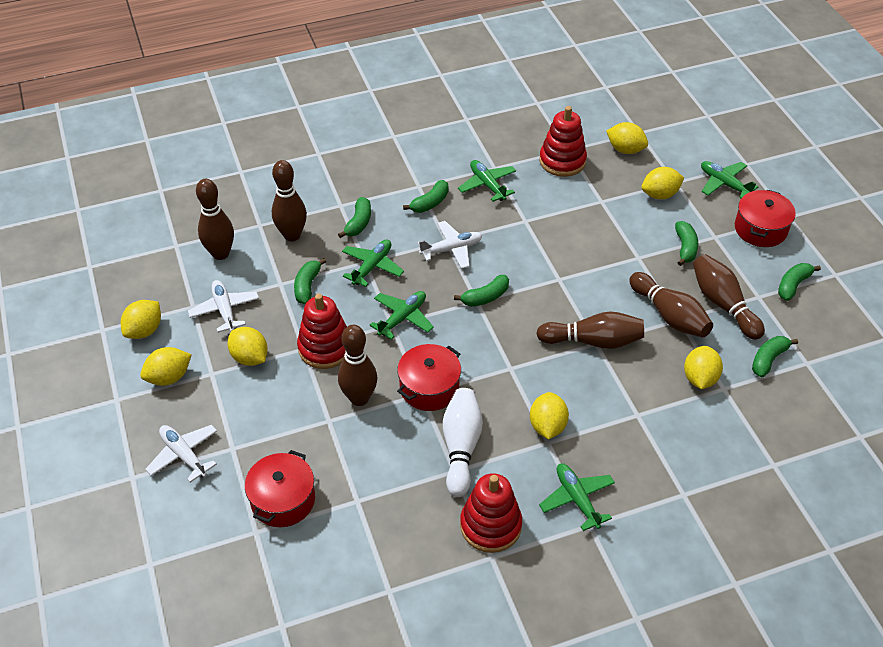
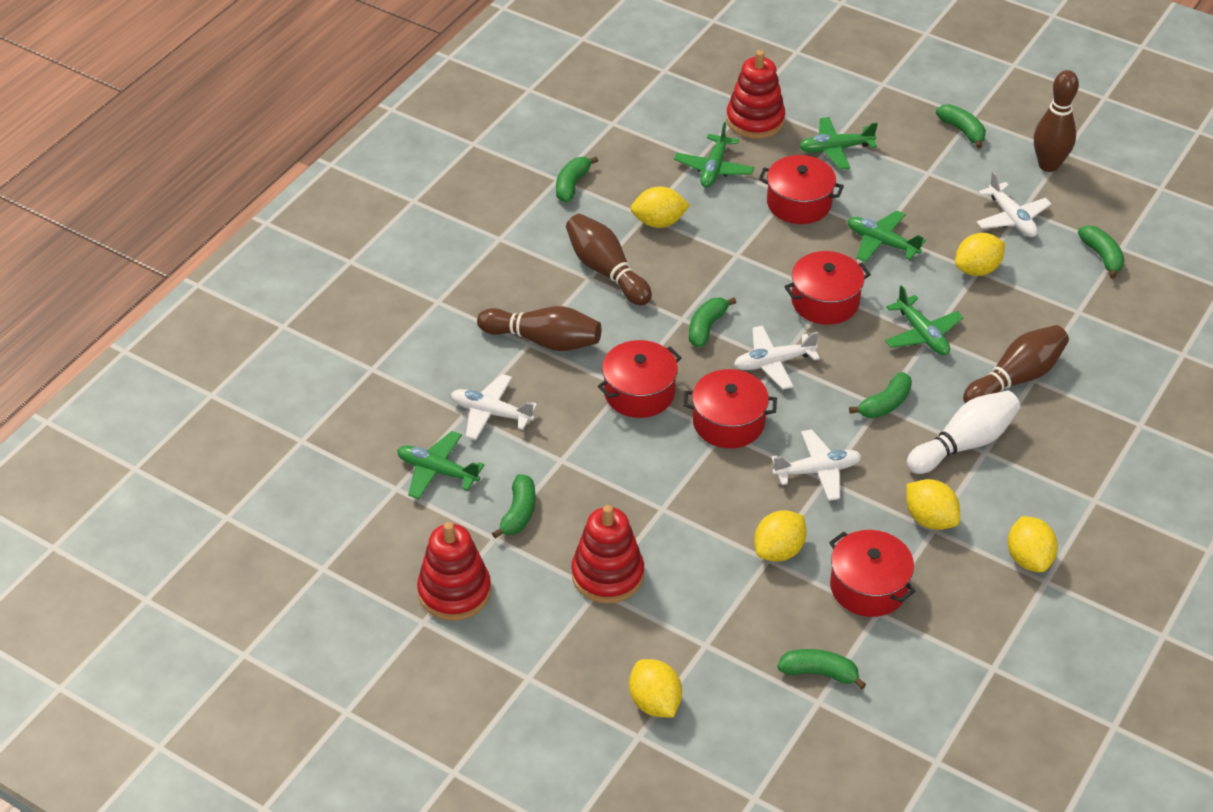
brown bowling pin: [196,179,234,260] [272,160,307,241] [338,325,377,406] [536,311,644,349] [629,272,713,338] [693,254,765,340] = 6 -> [477,306,601,351] [566,214,652,306] [963,325,1069,403] [1034,70,1079,172] = 4
red pot: [245,450,315,527] [397,344,461,411] [735,190,796,247] = 3 -> [598,340,682,418] [683,369,777,448] [759,155,844,224] [784,251,871,325] [829,530,915,617] = 5
white plane: [145,425,217,483] [188,280,259,333] [417,221,482,269] = 3 -> [451,374,537,440] [734,325,820,389] [771,429,862,501] [976,172,1051,237] = 4
yellow lemon: [121,300,161,339] [140,347,192,386] [228,327,268,366] [530,392,569,439] [606,122,648,154] [641,167,684,199] [684,346,723,389] = 7 -> [629,659,682,718] [631,187,690,228] [754,510,807,562] [906,479,960,530] [955,233,1005,276] [1008,516,1058,572] = 6

